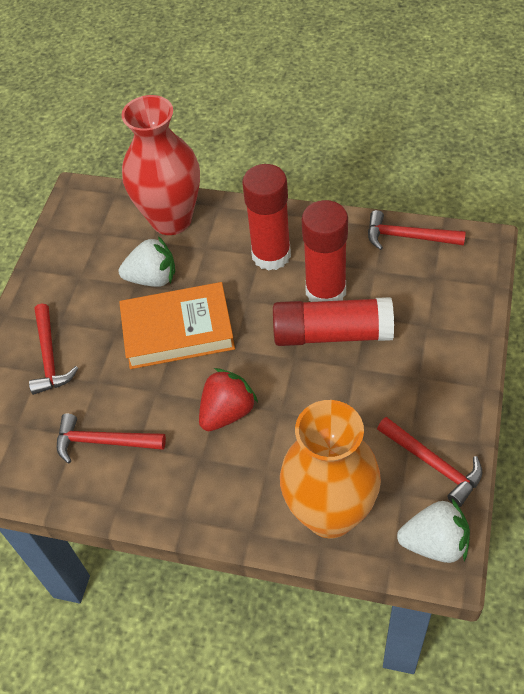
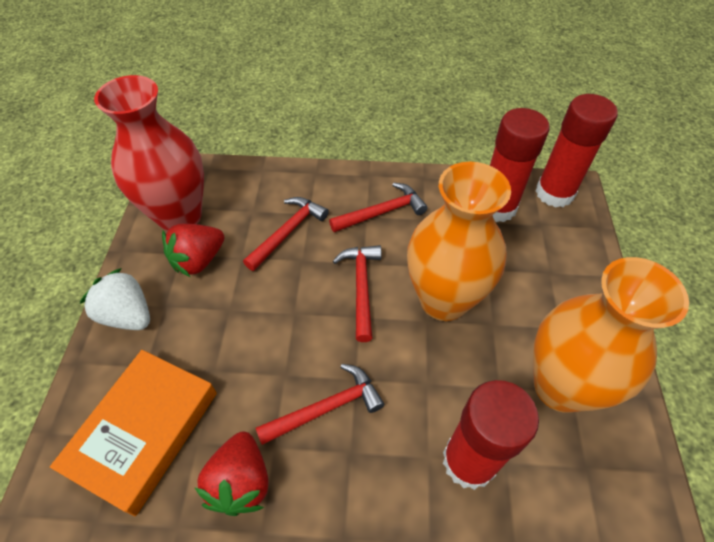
orange vase: [280,400,381,538] = 1 -> [407,162,511,321] [533,257,689,413] = 2
red strawberry: [199,368,258,431] = 1 -> [162,223,224,277] [195,431,269,516] = 2
white strawberry: [119,236,175,287] [397,499,470,563] = 2 -> [80,268,150,330] = 1

